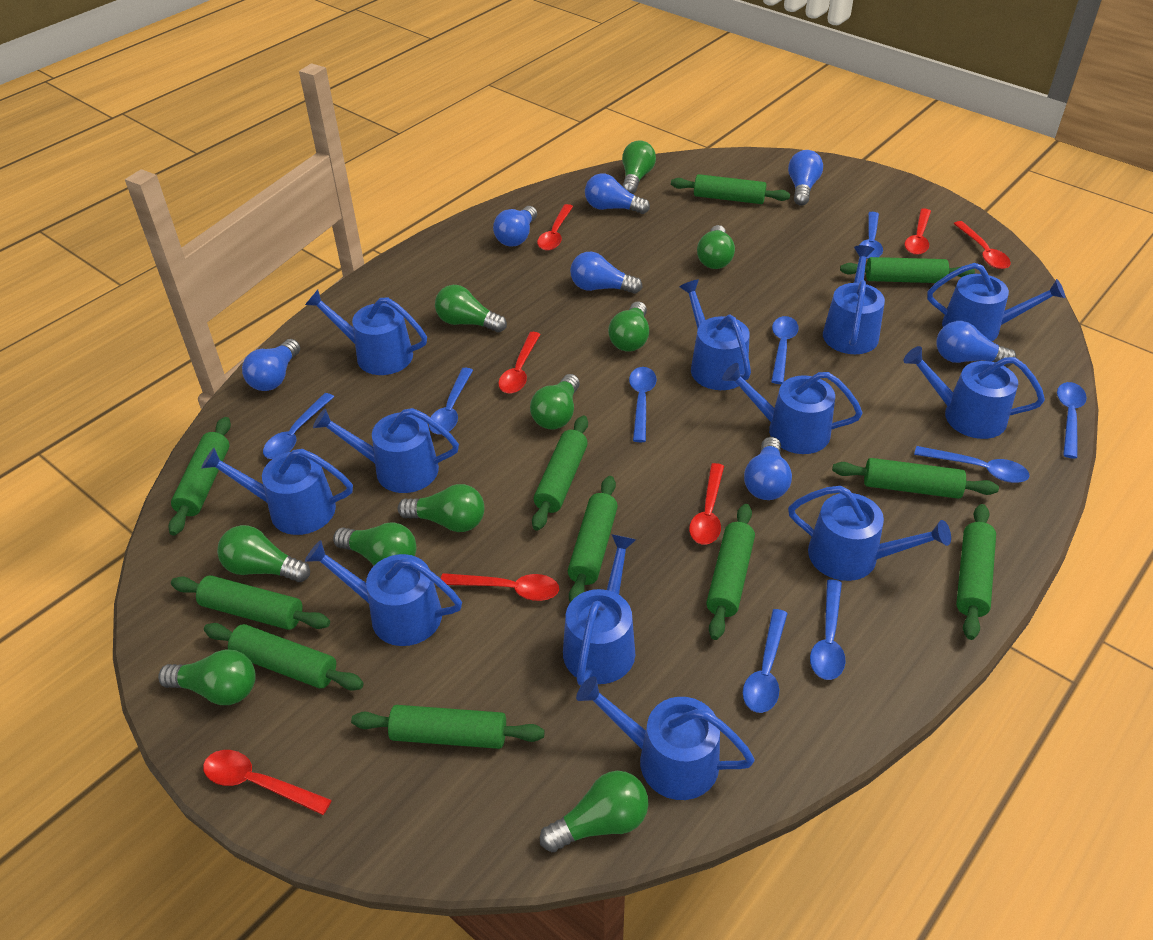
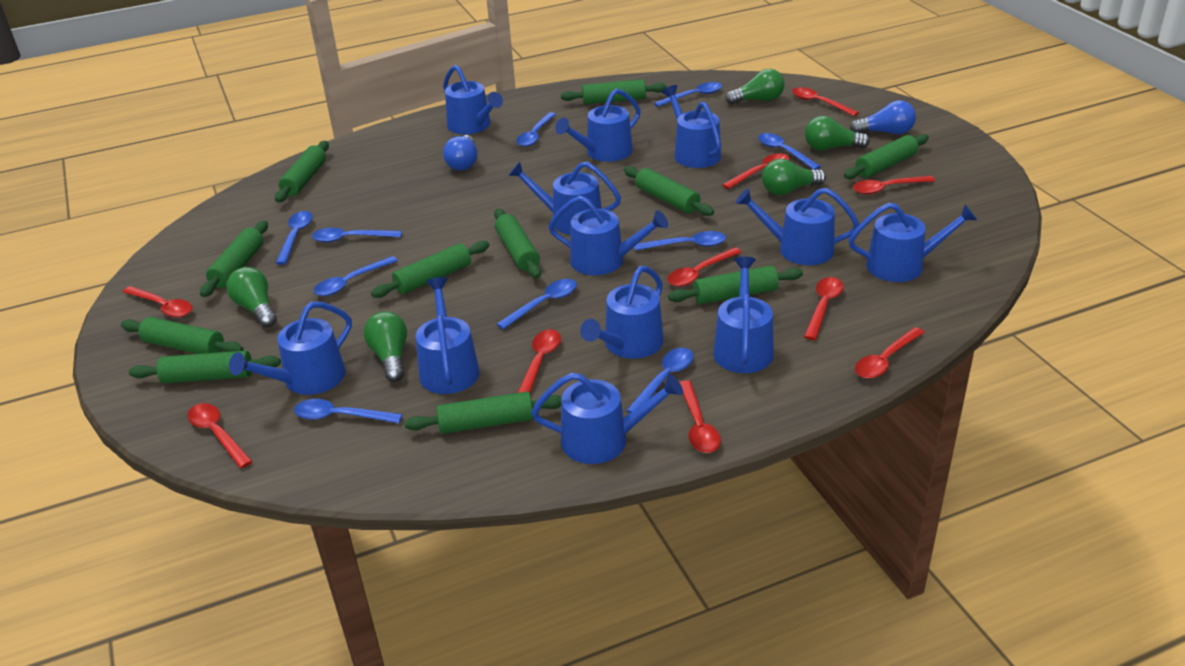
blue light bulb: [242,339,300,391] [493,206,537,246] [570,252,643,294] [585,174,650,214] [744,437,792,500] [788,150,823,206] [937,321,1017,367] = 7 -> [443,135,477,171] [850,100,916,134] = 2
blue spoon: [263,393,334,459] [429,368,473,434] [629,367,657,442] [743,609,788,713] [771,316,799,384] [810,579,846,680] [860,212,883,259] [914,446,1030,483] [1057,382,1087,459] = 9 -> [276,211,313,265] [294,399,403,423] [312,228,402,243] [313,256,398,296] [497,279,577,330] [516,112,556,147] [626,348,694,413] [634,231,726,251] [654,82,722,107] [758,133,821,170] = 10
green light bulb: [158,649,256,705] [217,525,310,582] [333,523,416,565] [398,484,484,532] [435,285,507,332] [530,374,580,430] [540,771,649,852] [608,302,649,352] [622,140,656,194] [697,225,735,269] = 10 -> [226,267,277,327] [364,311,407,382] [725,69,785,105] [762,159,826,195] [805,116,870,150] = 5
red spoon: [203,750,332,815] [441,573,559,601] [498,332,541,393] [537,204,573,250] [689,463,724,544] [905,208,931,255] [954,221,1011,269] = 7 -> [123,286,192,318] [187,403,253,468] [518,329,561,393] [667,247,742,287] [679,380,721,453] [722,153,790,189] [792,87,859,116] [804,277,844,340] [853,176,935,195] [855,327,925,379] = 10

